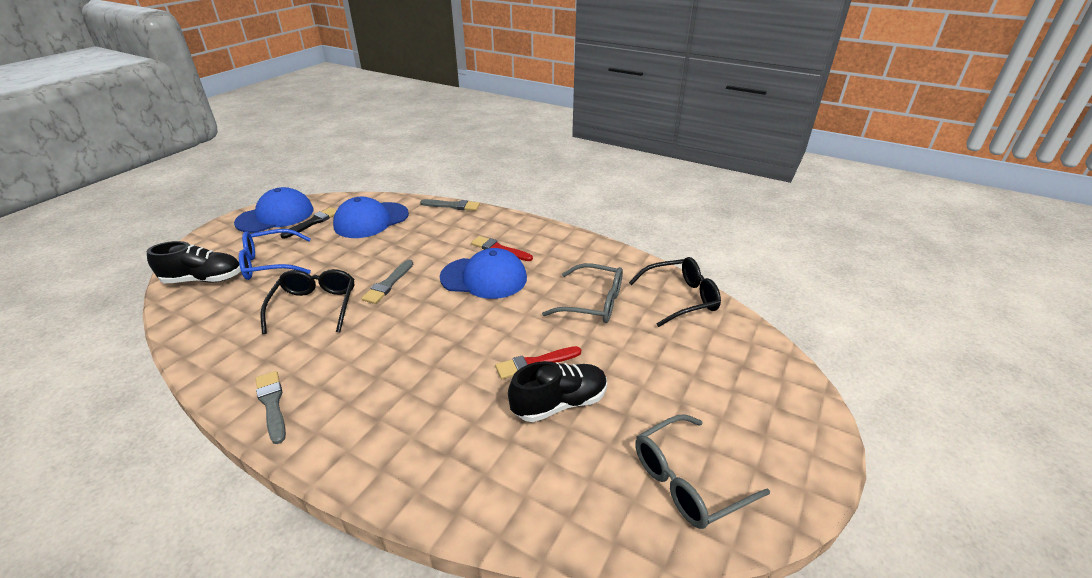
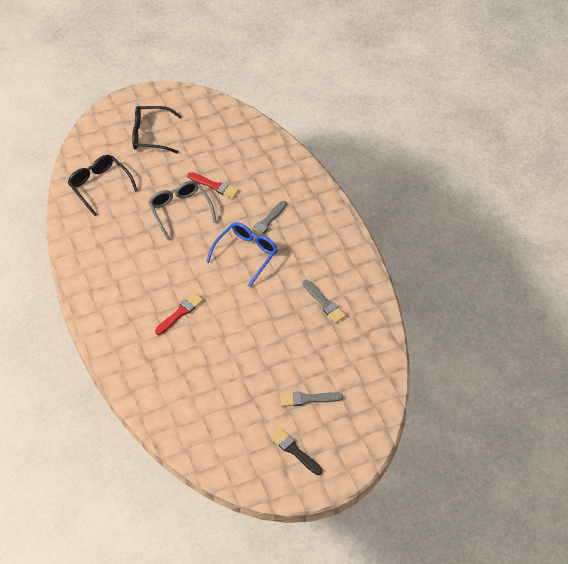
black shoe: [147,241,241,283] [508,361,607,422] = 2 -> none = 0
blue cap: [234,187,314,233] [333,197,409,238] [440,248,527,299] = 3 -> none = 0
grey glasses: [542,263,623,323] [635,414,770,529] = 2 -> [148,181,217,241] = 1

